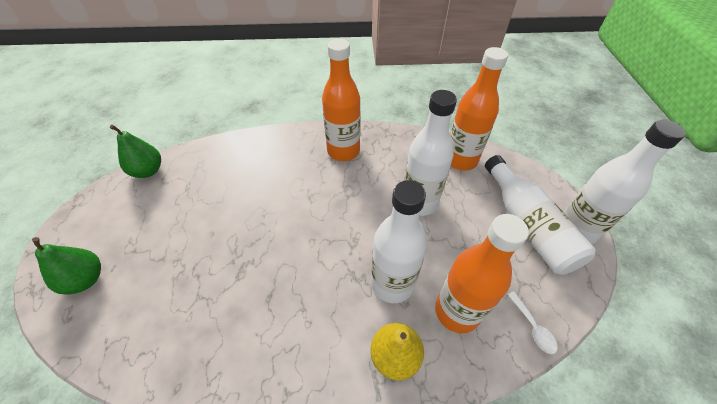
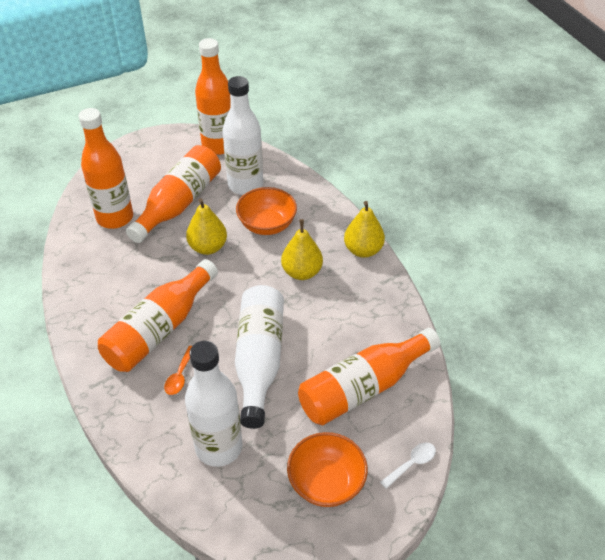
green pear: [32,237,101,295] [110,125,161,178] = 2 -> none = 0
orange bottle: [322,39,361,161] [435,214,529,333] [450,47,508,171] = 3 -> [79,108,133,229] [98,259,218,372] [126,145,221,243] [195,38,231,155] [298,328,440,425] = 5
orange bowl: none = 0 -> [236,187,297,235] [287,432,368,507] = 2
orange spoon: none = 0 -> [164,346,192,395] = 1
white bottle: [371,180,427,303] [404,90,457,216] [485,155,596,275] [564,119,686,244] = 4 -> [185,341,242,467] [223,76,263,195] [235,285,284,429] = 3
yellow pear: [370,323,424,381] = 1 -> [186,198,227,255] [281,219,323,280] [344,201,385,258] = 3

